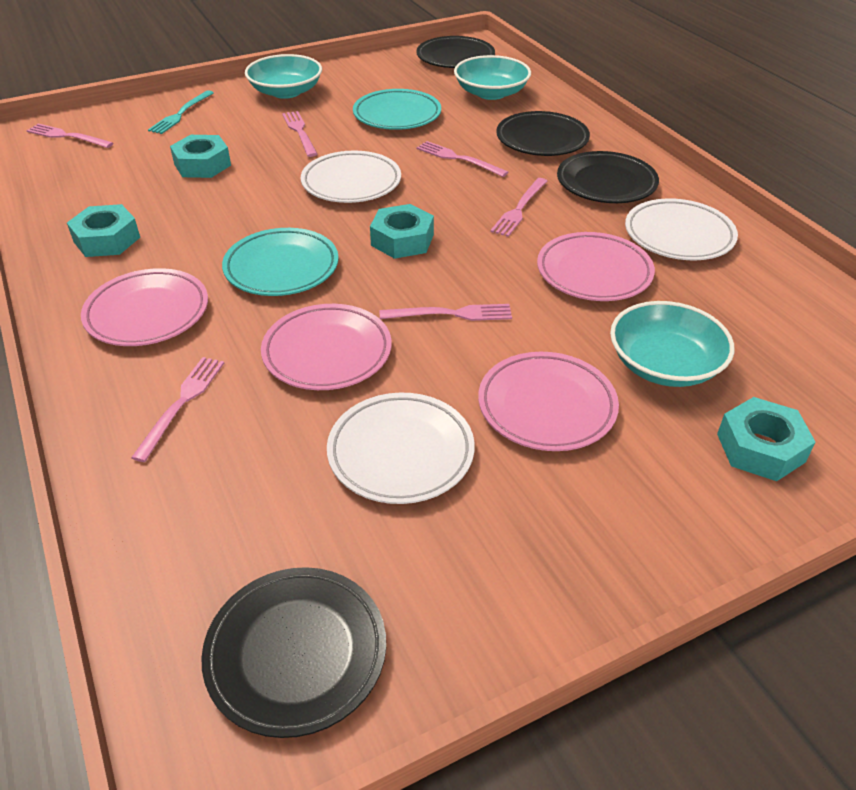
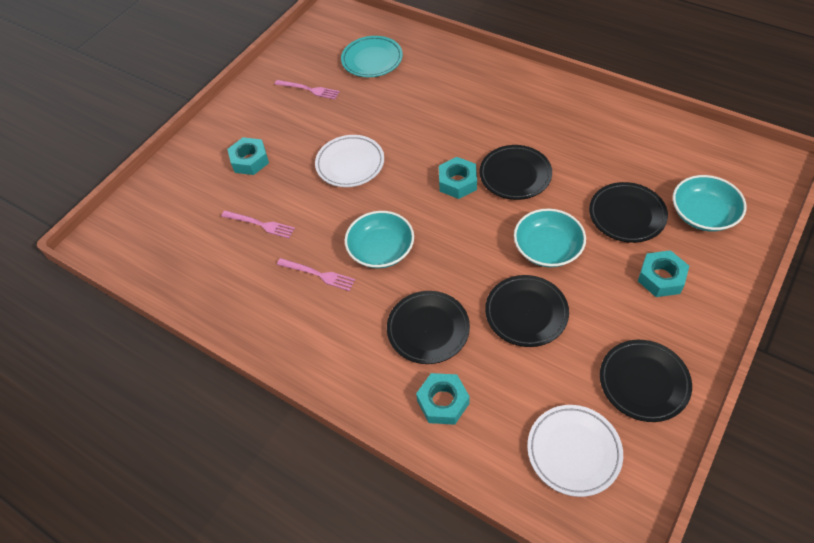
black plate: [202,567,386,738] [416,36,495,68] [496,111,590,156] [557,151,659,203] = 4 -> [387,291,470,364] [479,145,552,200] [485,275,569,347] [589,182,668,243] [600,340,692,422] = 5
pink fork: [26,124,113,148] [131,357,224,462] [282,111,317,157] [380,304,512,321] [416,141,508,177] [490,178,547,237] = 6 -> [221,211,295,238] [275,80,340,99] [277,258,355,291] = 3
pink plate: [81,268,208,346] [261,304,391,390] [478,352,619,451] [537,232,655,301] = 4 -> none = 0
turquoise fork: [148,90,214,134] = 1 -> none = 0
turquoise plate: [222,228,339,296] [353,89,441,130] = 2 -> [341,36,403,77] = 1
white plate: [301,150,401,203] [327,393,474,504] [625,198,738,260] = 3 -> [315,135,384,187] [527,405,623,497] = 2

